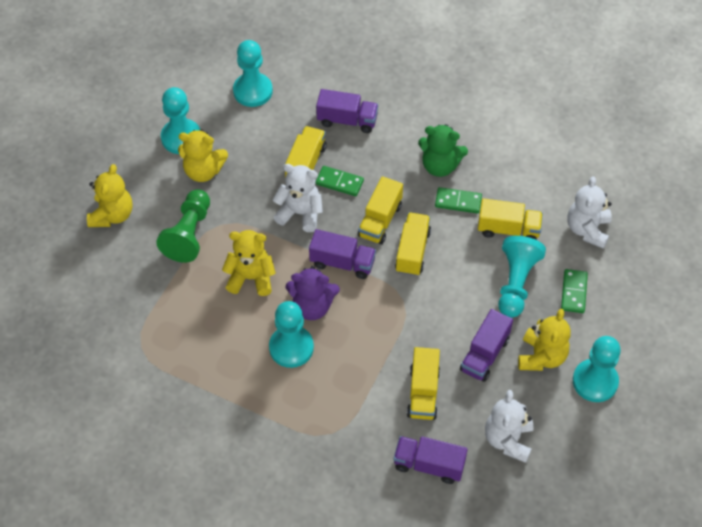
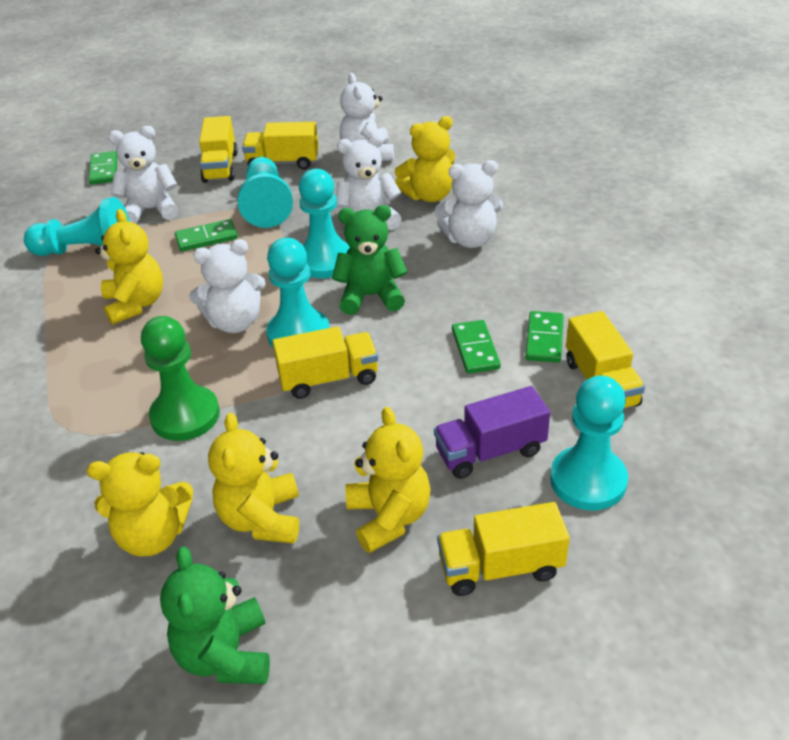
green domino: [316,166,364,196] [435,187,482,214] [561,269,588,313] = 3 -> [89,151,117,185] [175,219,238,251] [452,320,501,374] [525,311,564,363] = 4
green teddy bear: [418,124,468,177] = 1 -> [160,547,270,684] [332,205,408,315] = 2
purple teddy bear: [286,266,340,320] = 1 -> none = 0
purple truck: [309,229,376,279] [316,89,378,133] [394,436,468,484] [460,309,513,382] = 4 -> [434,386,550,479] = 1
white teddy bear: [273,164,323,232] [485,390,534,463] [568,176,612,249] = 3 -> [108,126,178,224] [189,239,266,333] [336,133,402,230] [340,73,394,161] [434,160,503,248] = 5
yellow teddy bear: [87,164,133,227] [178,129,228,182] [222,230,276,296] [518,309,571,371] = 4 -> [87,452,193,557] [95,209,163,325] [208,413,299,544] [346,407,431,553] [395,116,455,202] = 5

